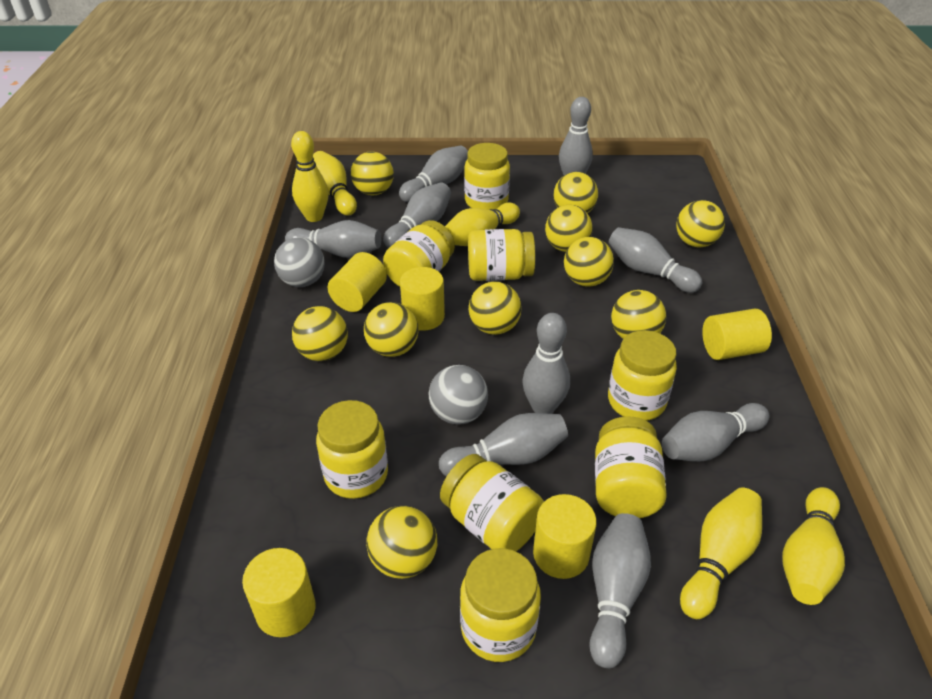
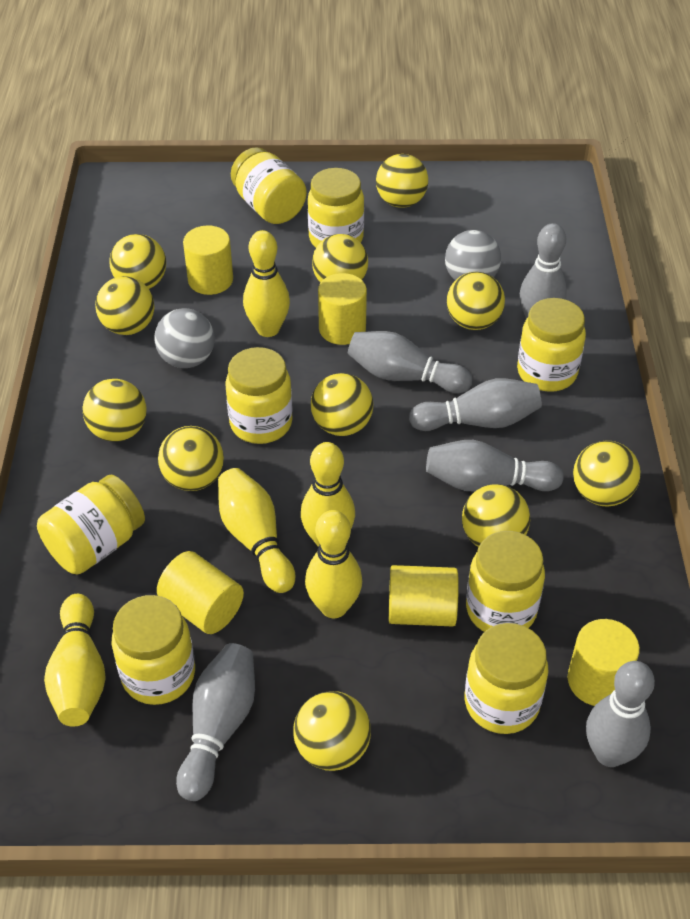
grey bowling pin: [285,220,381,258] [383,182,451,248] [399,146,468,202] [439,413,568,476] [522,313,570,414] [559,97,593,175] [589,513,651,668] [609,227,703,293] [662,403,769,462] = 9 -> [176,643,255,801] [348,331,472,393] [409,378,542,431] [426,440,564,492] [520,223,567,319] [586,661,655,767] = 6
yellow ball: [292,306,348,361] [351,152,394,195] [364,302,419,357] [366,506,437,579] [469,282,522,335] [545,205,593,252] [554,172,598,213] [564,237,614,287] [611,290,666,339] [676,200,725,247] = 10 -> [82,379,147,442] [95,276,154,335] [109,234,166,289] [158,426,224,491] [293,691,371,771] [311,373,373,436] [312,234,368,283] [376,154,428,208] [447,272,505,330] [462,484,530,547] [573,441,641,506] = 11

